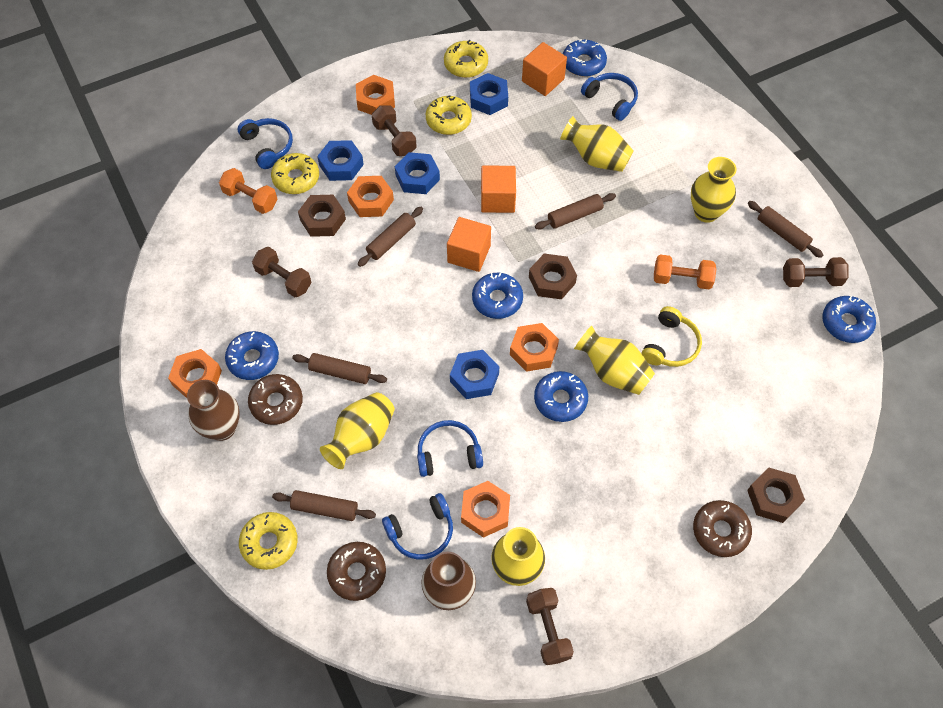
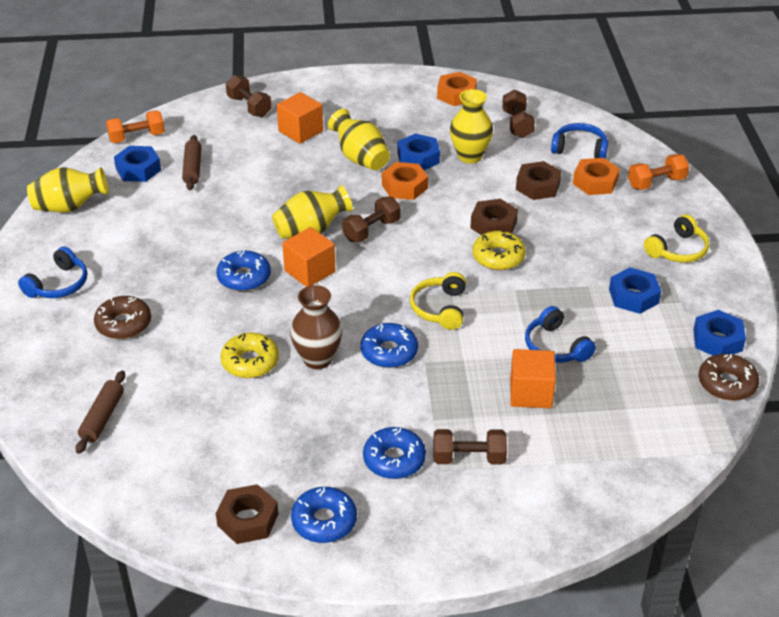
blue donut: [225,331,279,380] [472,273,523,319] [534,371,588,422] [563,39,607,77] [822,296,876,343] = 5 -> [216,250,271,291] [291,487,357,543] [360,323,418,368] [363,427,426,479] = 4
blue headphones: [238,118,293,169] [382,493,453,560] [417,420,483,477] [581,73,638,121] = 4 -> [18,247,87,298] [525,306,596,363] [551,123,608,159] = 3
brown donut: [248,374,303,425] [327,542,386,601] [693,500,752,557] = 3 -> [94,296,151,339] [699,354,759,401] = 2
brown rolling pin: [272,490,376,521] [292,353,387,384] [358,207,423,267] [535,193,616,229] [748,201,823,258] = 5 -> [76,371,125,454] [182,135,201,190] = 2
brown vase: [187,380,240,441] [421,552,476,610] = 2 -> [290,285,343,369] = 1
orange nut: [168,349,222,398] [347,176,394,217] [356,75,395,115] [461,481,510,538] [510,323,559,372] = 5 -> [382,162,428,200] [437,72,477,106] [573,158,620,195] = 3
yellow donut: [239,512,298,570] [271,153,319,194] [426,95,472,135] [444,40,488,78] = 4 -> [220,333,279,378] [472,231,526,270] = 2
yellow headphones: [641,306,702,367] = 1 -> [410,272,466,330] [644,214,709,263] = 2
yellow vase: [320,392,395,469] [491,527,545,586] [560,116,634,172] [574,325,655,395] [691,157,736,223] = 5 -> [27,167,109,213] [272,185,353,239] [328,109,390,170] [450,89,493,163] = 4

